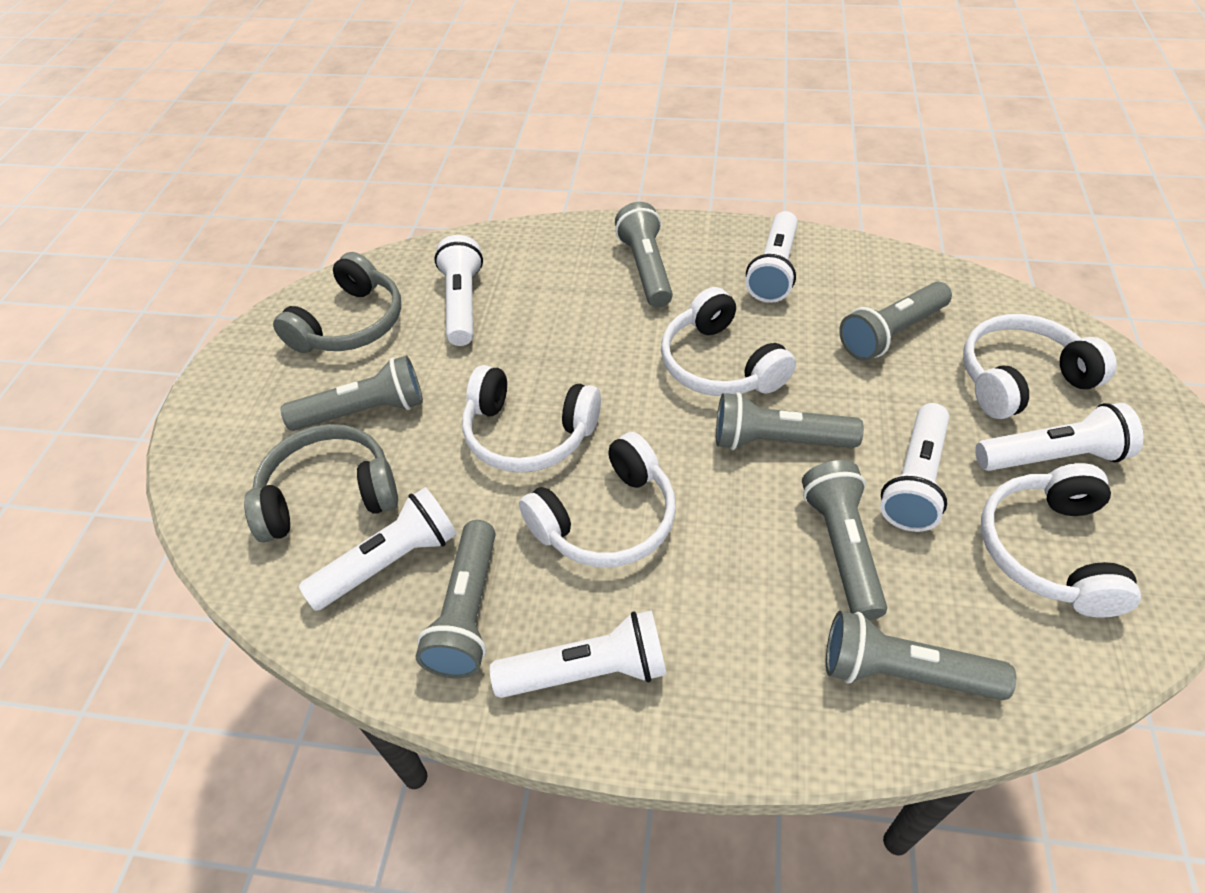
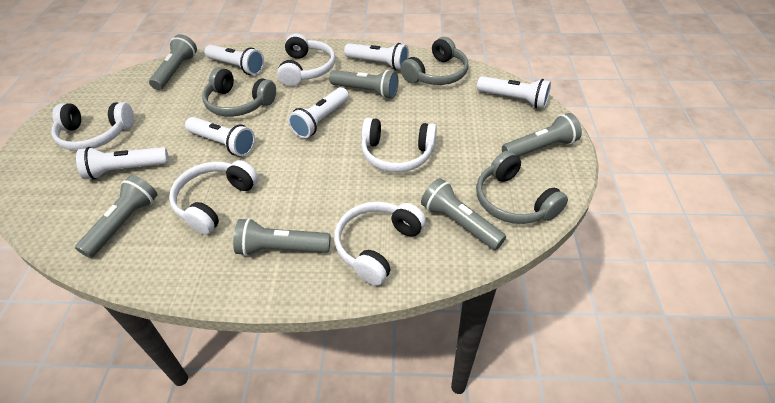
grey flashlight: [281,355,423,431] [415,520,495,679] [615,202,673,308] [716,392,864,450] [802,460,887,621] [826,611,1016,700] [839,282,952,361] = 7 -> [75,175,157,258] [149,34,197,90] [233,218,331,256] [329,70,398,99] [421,178,506,250] [502,113,582,157] = 6
grey headphones: [244,424,398,543] [273,252,401,353] = 2 -> [202,67,276,117] [400,37,468,85] [476,151,568,224] = 3

